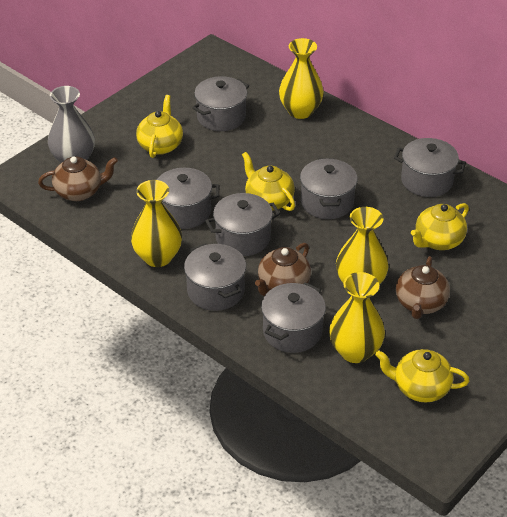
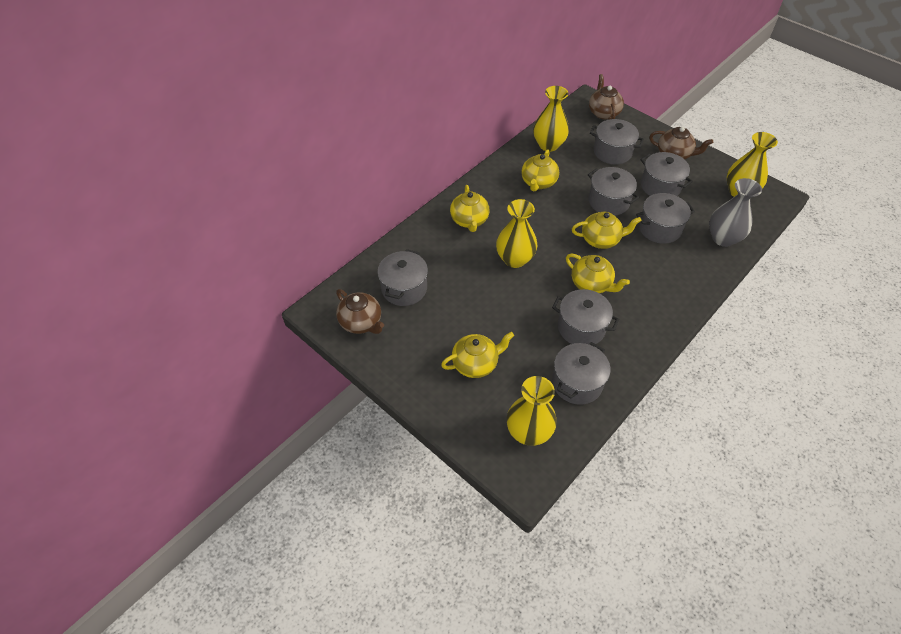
yellow teapot: [136,95,183,158] [242,152,295,211] [375,349,470,402] [411,203,469,250] = 4 -> [441,332,514,378] [450,185,490,232] [521,149,559,192] [566,254,630,293] [572,212,641,249] = 5

